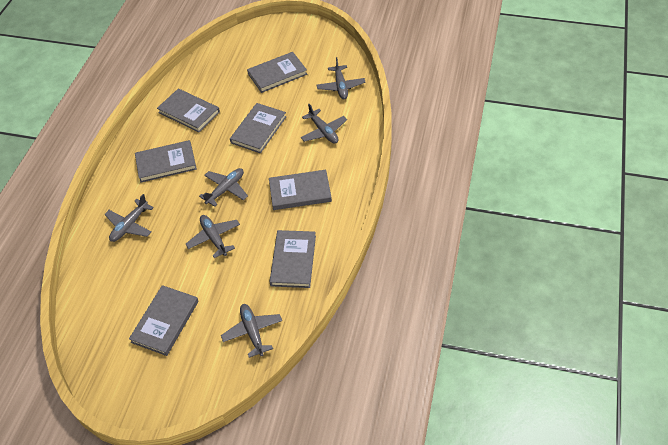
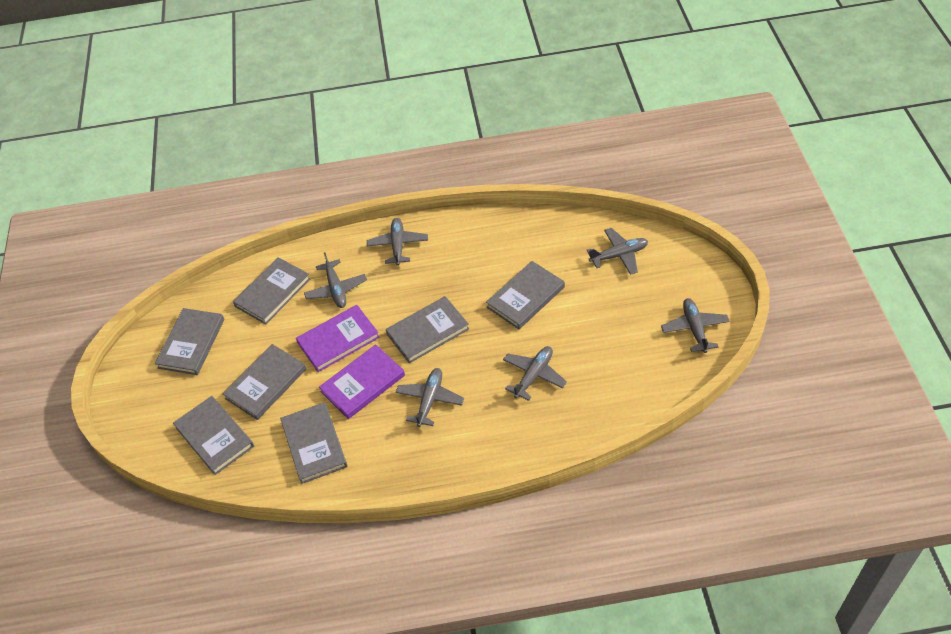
purple book: none = 0 -> [296,305,380,372] [319,344,405,419] = 2

